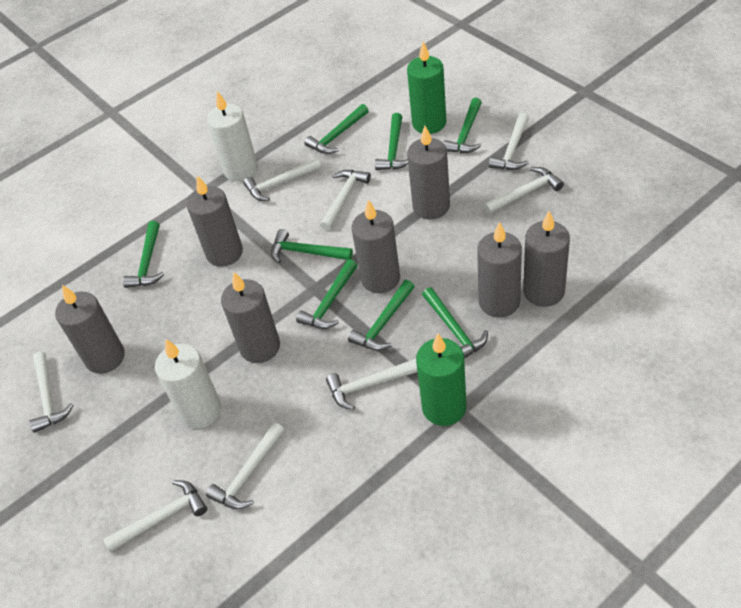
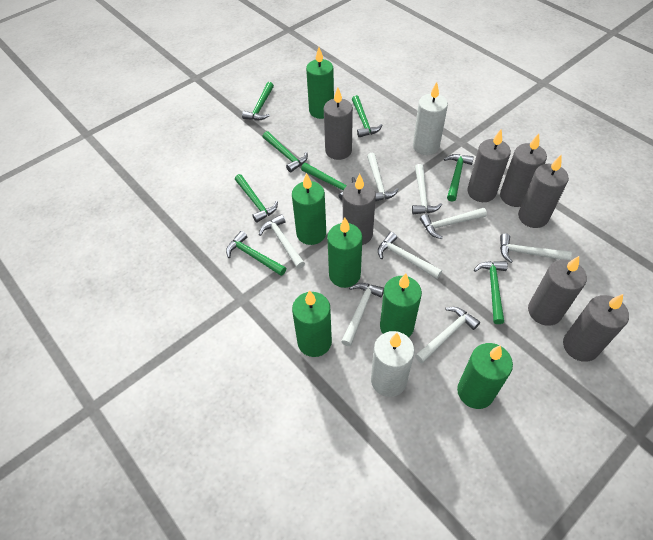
green candle: [407,41,446,134] [416,333,467,426] = 2 -> [292,173,326,245] [292,290,332,357] [306,47,334,119] [327,217,362,288] [380,273,422,337] [457,343,513,409] = 6

